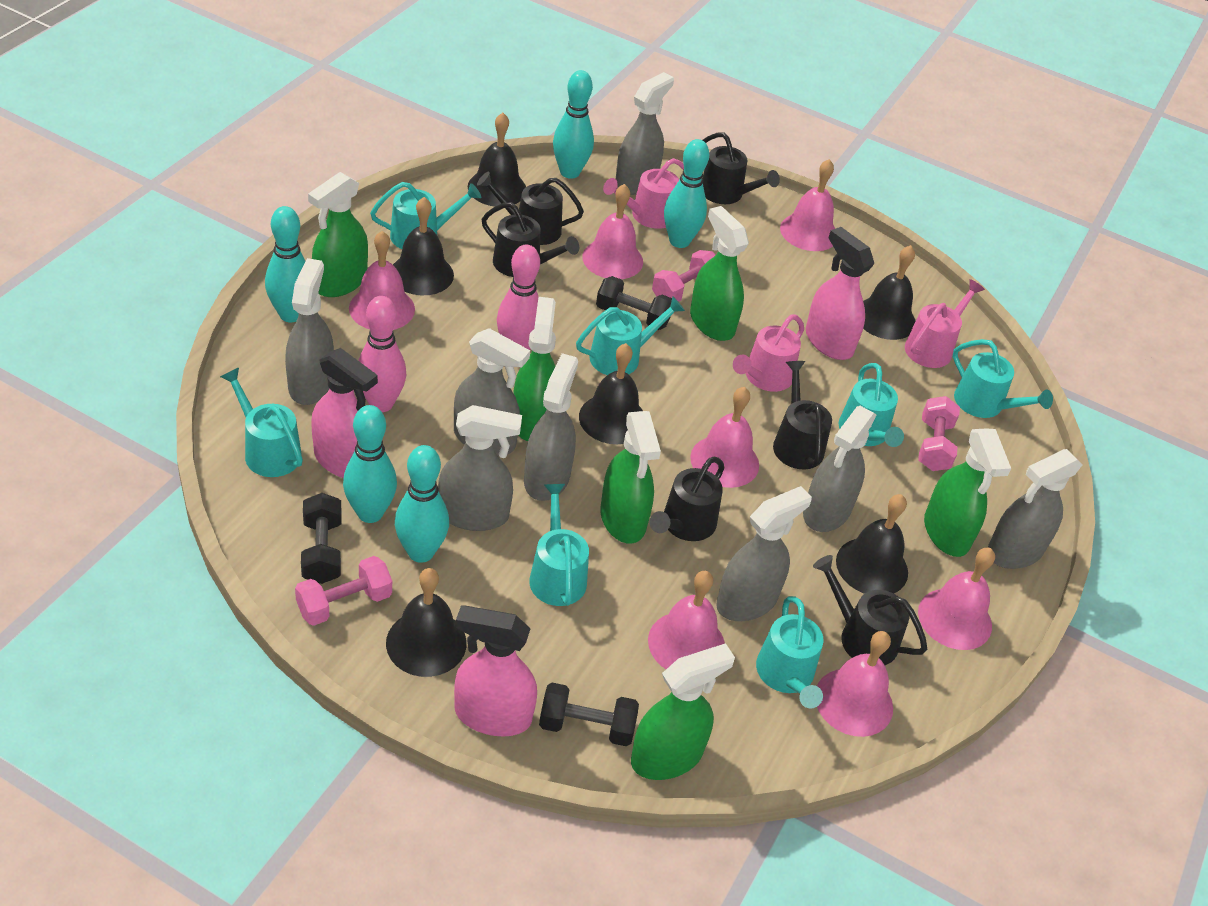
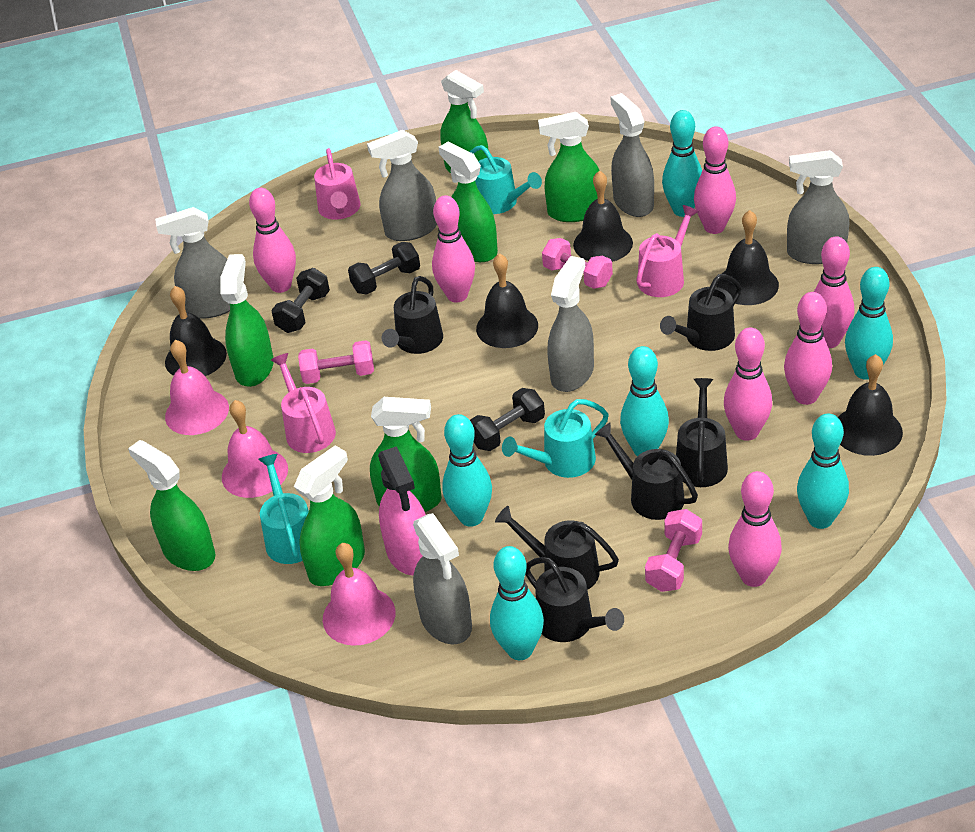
black bell: [386,568,466,677] [393,197,454,295] [468,113,526,206] [579,343,643,444] [836,494,908,594] [863,245,916,340] = 6 -> [165,286,227,376] [476,253,538,348] [573,170,633,262] [716,210,779,305] [838,354,903,456] = 5
green spray bottle: [308,172,368,297] [513,297,556,441] [600,411,661,544] [631,643,735,780] [690,206,749,341] [924,428,1011,557] = 6 -> [128,440,215,571] [220,254,273,387] [294,445,365,586] [370,397,442,512] [438,142,498,262] [440,70,488,173] [538,112,599,222] = 7
grey spray bottle: [285,258,334,405] [438,405,522,531] [454,328,530,456] [524,353,578,501] [616,72,674,195] [716,486,812,621] [803,406,876,532] [987,449,1083,569] = 8 -> [155,207,230,319] [367,130,437,241] [413,513,472,644] [548,256,594,392] [610,93,654,217] [787,150,850,264] = 6
pink bell: [349,231,415,330] [582,184,643,279] [648,571,725,669] [690,387,759,488] [780,159,835,251] [817,631,893,737] [918,548,995,650] = 7 -> [165,340,229,435] [222,400,288,498] [323,543,396,646] = 3
pink bowling pin: [358,296,406,412] [497,245,540,350] = 2 -> [249,188,296,293] [432,195,475,302] [694,126,736,234] [724,328,772,441] [728,471,782,587] [784,292,832,405] [814,236,854,348] = 7
pink spray bottle: [311,348,378,478] [454,605,537,736] [806,227,874,360] = 3 -> [378,446,426,575] = 1
turquoise bowling pin: [265,206,305,322] [343,405,397,523] [395,445,449,563] [553,70,594,179] [664,139,709,248] = 5 -> [442,414,492,527] [490,546,544,660] [620,346,669,456] [662,110,702,217] [797,413,849,529] [845,267,893,380] = 6
turquoise watering can: [220,368,303,477] [370,182,481,249] [529,484,589,606] [576,297,685,375] [756,596,824,709] [839,363,904,447] [953,339,1053,418] = 7 -> [258,454,309,564] [469,145,542,214] [502,399,609,478] = 3

